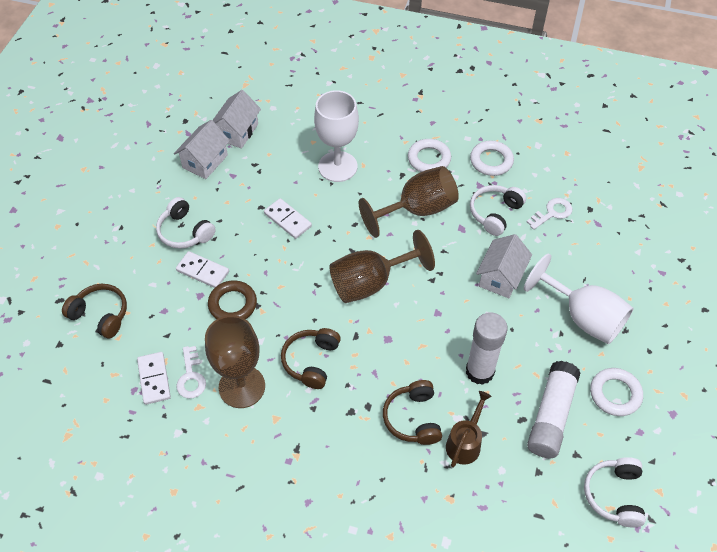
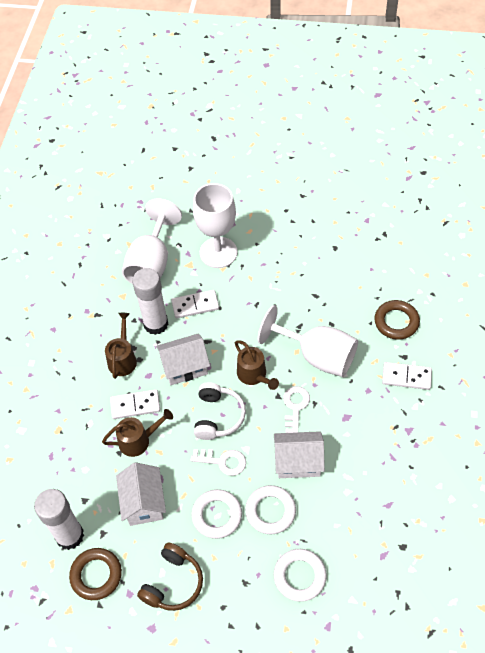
brown goblet: [205,315,265,408] [329,230,435,303] [359,166,459,238] = 3 -> none = 0
brown headphones: [62,284,127,339] [281,328,341,389] [383,380,442,445] = 3 -> [137,542,203,611] = 1
brown ring: [208,280,257,319] = 1 -> [69,548,122,600] [374,300,420,340] = 2
brown watering can: [446,391,492,468] = 1 -> [102,409,173,457] [105,313,137,379] [235,340,279,390] = 3
white goblet: [314,90,359,182] [524,254,633,344] = 2 -> [122,199,182,284] [193,183,237,268] [258,305,358,377] = 3
white headphones: [156,197,216,249] [470,185,526,236] [584,457,645,527] = 3 -> [194,382,246,440] = 1

